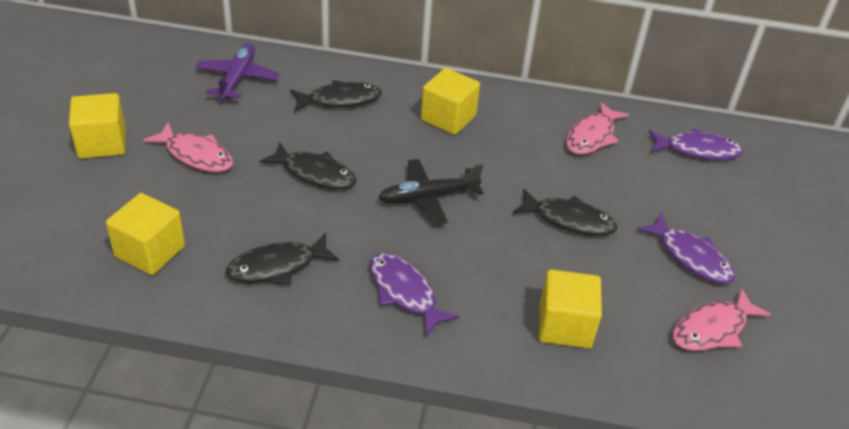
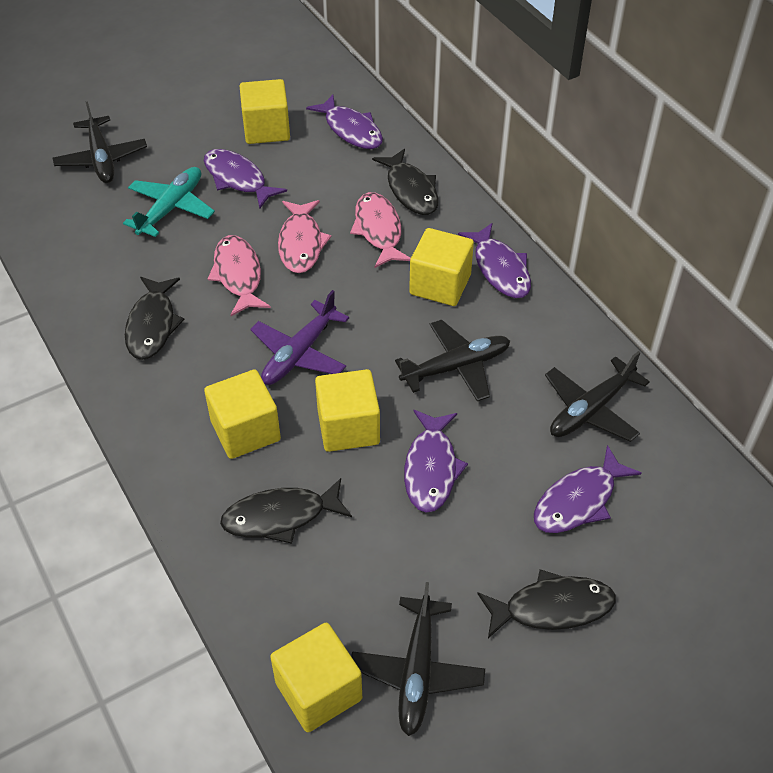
black plane: [378,159,483,225] = 1 -> [53,102,147,183] [351,582,485,736] [395,320,510,401] [545,351,650,442] = 4
purple fish: [369,253,460,337] [637,213,735,284] [649,128,743,160] = 3 -> [204,149,287,209] [306,95,383,149] [404,410,468,513] [458,223,531,298] [534,445,642,533] = 5
turquoise plane: none = 0 -> [123,167,215,237] = 1
yellow cube: [69,93,126,159] [106,193,185,275] [421,68,480,135] [539,269,602,348] = 4 -> [204,369,281,459] [240,79,290,144] [270,623,362,732] [315,369,380,452] [409,228,474,306] = 5

